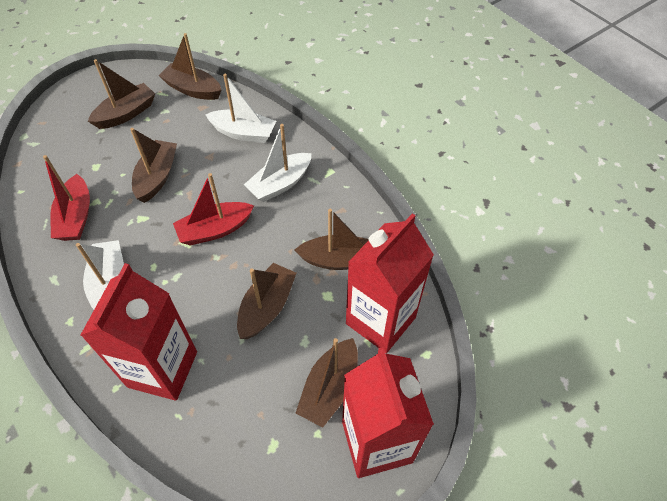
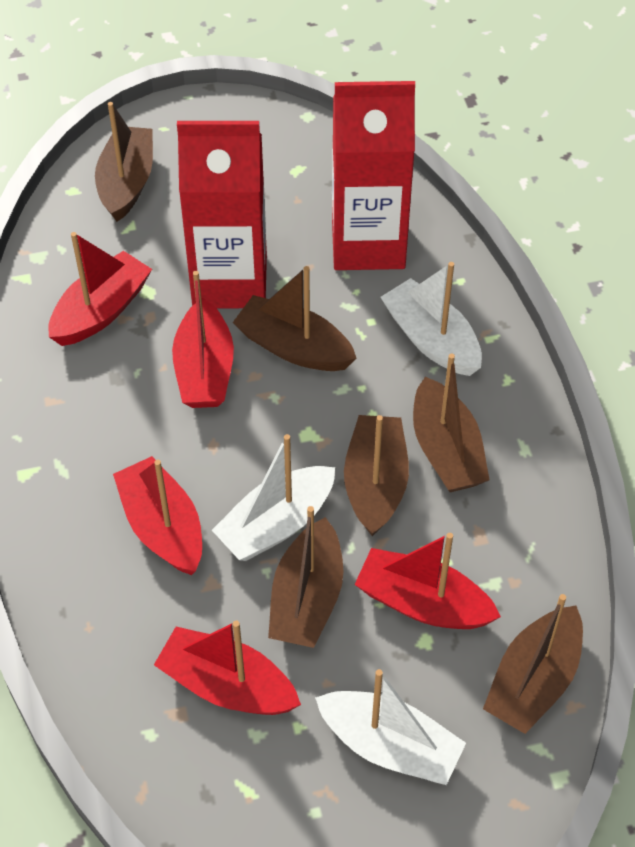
red boat: [43,155,90,241] [173,173,254,245] = 2 -> [48,232,152,346] [113,456,202,575] [154,621,301,715] [172,271,234,408] [354,533,501,629] = 5
red carton: [80,263,197,401] [342,347,434,478] [346,214,434,353] = 3 -> [177,121,267,308] [332,81,415,270] = 2

